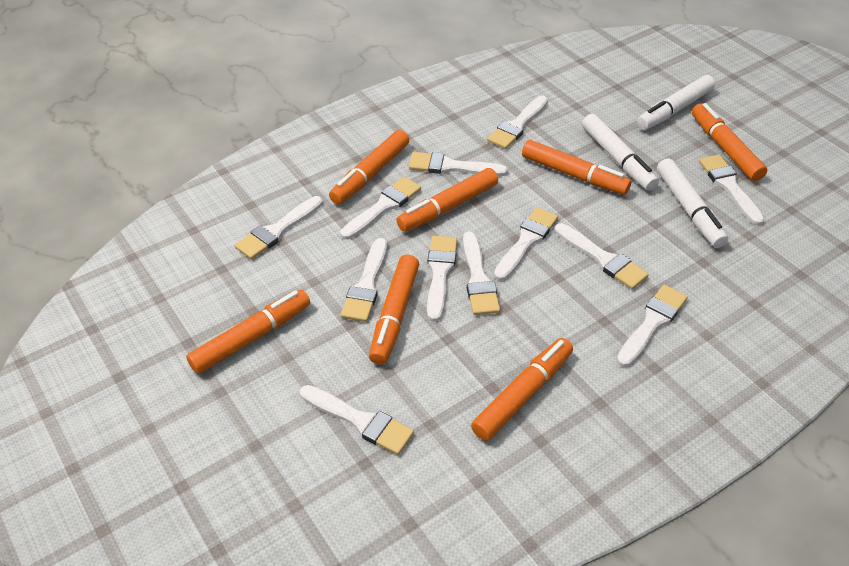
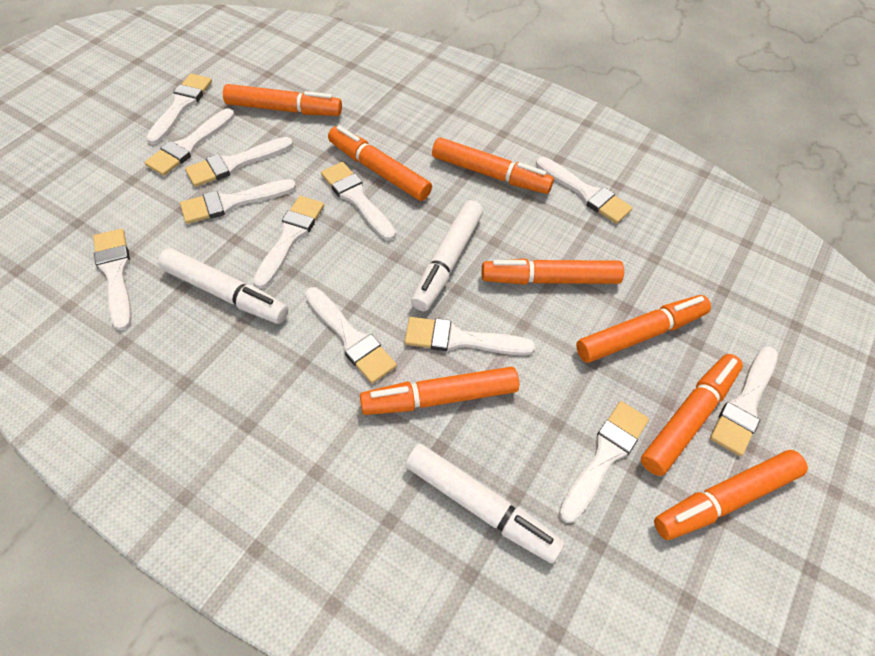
orange marker: [186,290,310,374] [329,130,409,204] [369,255,419,365] [396,168,498,232] [471,338,573,441] [522,140,631,195] [692,103,767,181] = 7 -> [223,84,342,116] [328,126,432,201] [360,367,519,415] [432,137,554,194] [482,259,624,285] [576,295,711,363] [641,354,743,476] [654,450,808,540] = 8

